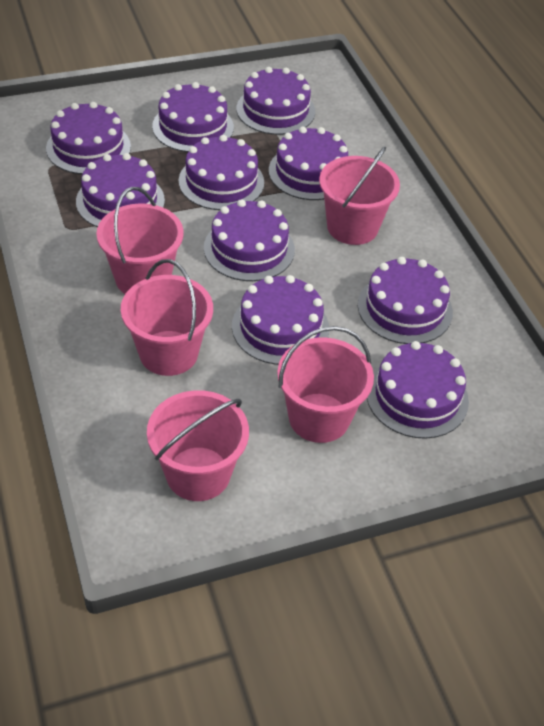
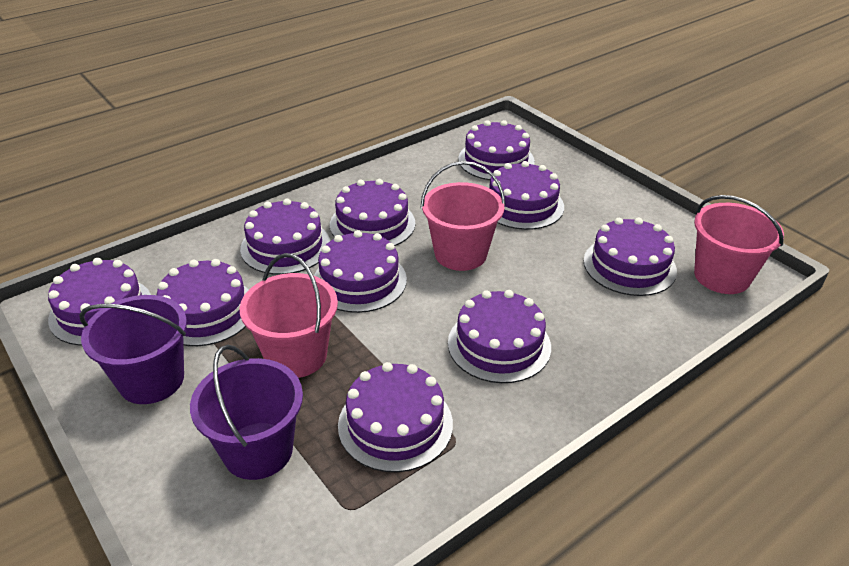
pink bucket: [96,187,184,294] [121,259,213,376] [147,390,249,501] [277,326,374,443] [319,146,400,245] = 5 -> [240,253,338,378] [421,161,505,271] [694,195,784,294] = 3
purple bucket: none = 0 -> [79,295,187,404] [190,345,303,480] = 2

